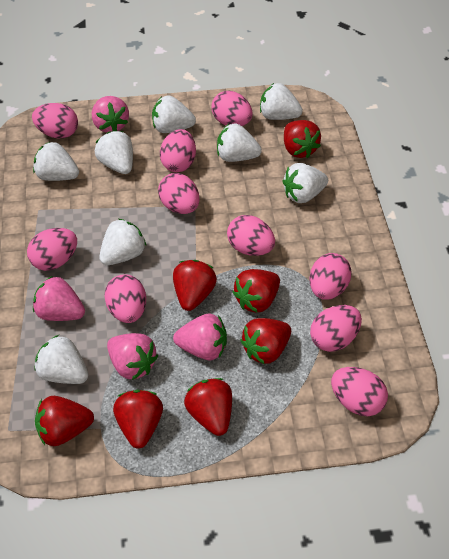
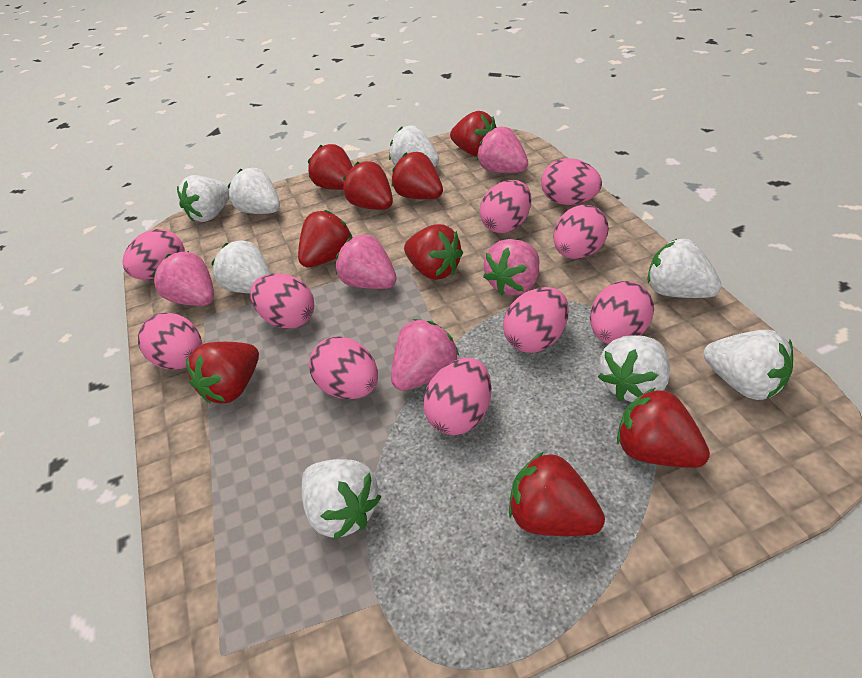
pink strawberry: [33,276,85,321] [92,96,129,132] [107,333,158,380] [173,314,227,360] = 4 -> [152,251,214,306] [336,234,396,289] [391,319,459,391] [477,127,528,173] [483,239,539,296] = 5
red strawberry: [35,396,94,446] [113,390,163,448] [173,260,217,311] [184,378,232,436] [233,269,280,313] [241,318,291,364] [284,120,321,158] = 7 -> [186,342,259,403] [298,210,353,268] [308,144,353,190] [343,161,393,210] [392,152,443,199] [404,224,463,280] [450,111,497,157] [509,452,605,536] [617,388,710,468] = 9

